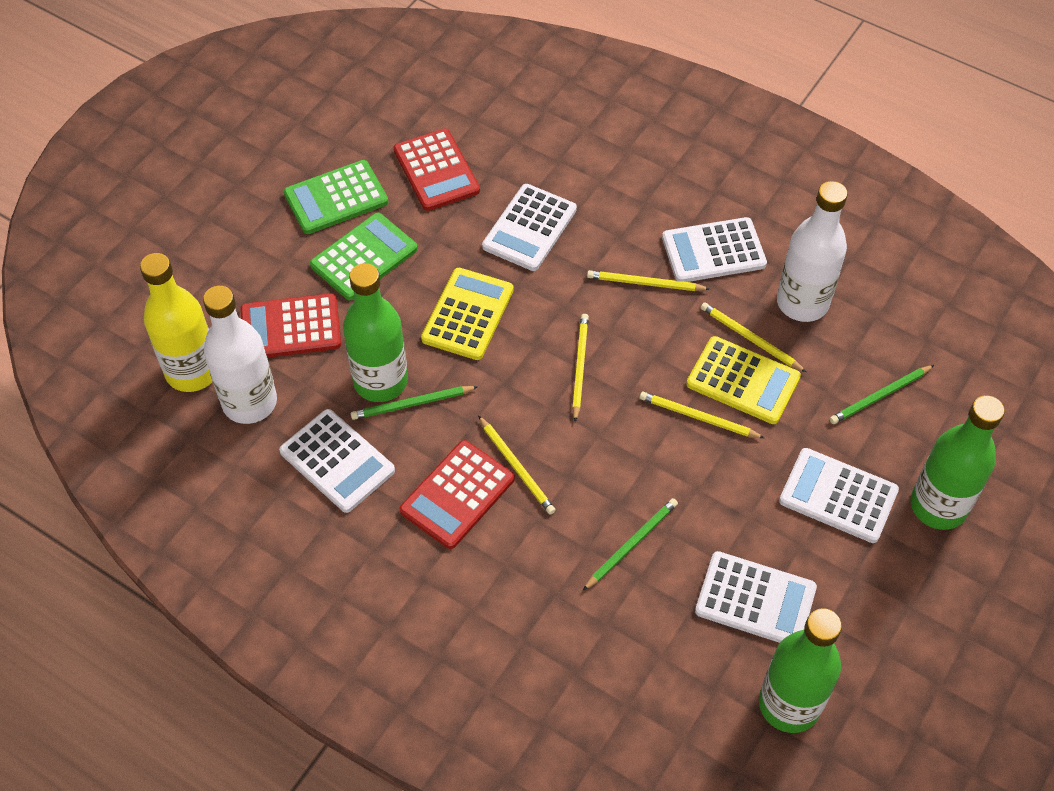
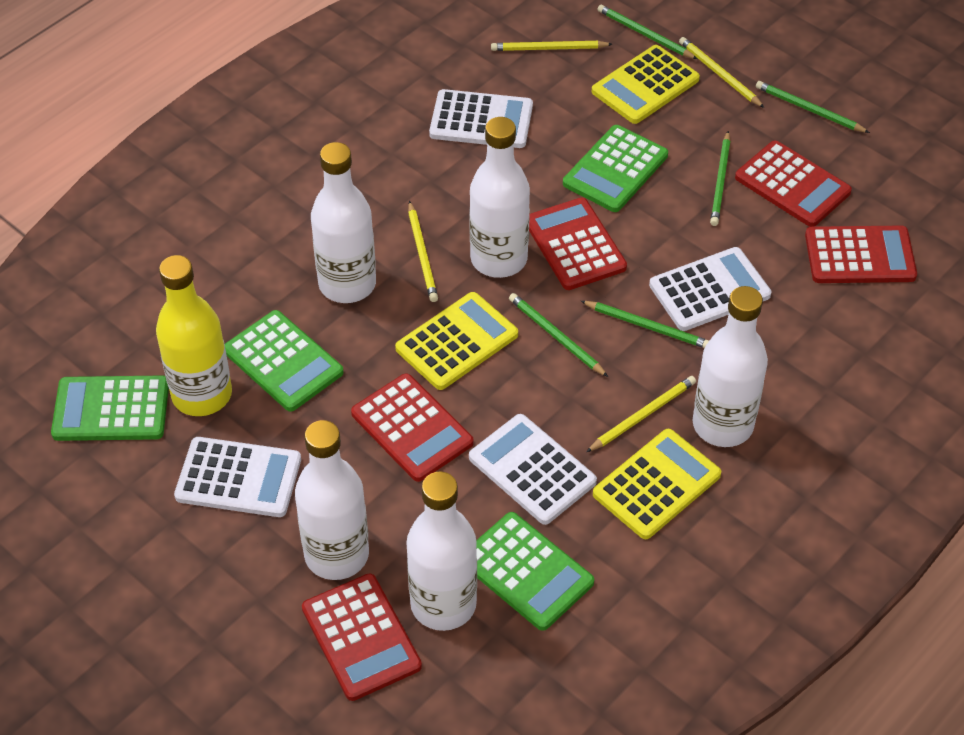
green bottle: [343,263,408,402] [759,608,842,733] [910,395,1005,530] = 3 -> none = 0
green calculator: [284,160,388,234] [310,213,418,300] = 2 -> [51,375,169,441] [225,310,344,412] [476,512,594,631] [563,125,668,212] = 4
green pencil: [351,386,478,420] [583,498,678,590] [830,365,934,424] = 3 -> [509,293,608,377] [581,301,709,348] [597,4,697,59] [710,131,731,226] [756,81,870,133] = 5
red calculator: [240,293,341,358] [393,129,480,211] [400,440,515,549] = 3 -> [302,574,422,701] [351,373,474,482] [529,197,627,290] [735,141,852,227] [805,226,917,283] = 5
white bottle: [203,286,277,424] [777,181,848,322] = 2 -> [295,420,369,580] [311,142,376,303] [407,472,477,631] [469,117,530,278] [693,286,768,447] = 5
white calculator: [279,409,395,513] [482,184,577,271] [662,217,767,282] [695,551,817,643] [779,448,899,543] = 5 -> [174,437,301,517] [429,89,533,148] [469,414,597,525] [649,247,771,331] = 4
yellow calculator: [421,268,514,360] [686,336,801,424] = 2 -> [395,292,518,390] [592,45,700,124] [593,429,721,539] = 3
yellow pencil: [478,415,556,514] [572,314,589,422] [587,270,710,291] [640,392,764,438] [701,302,806,372] = 5 -> [408,201,438,302] [491,41,612,51] [586,376,696,452] [679,37,764,108] = 4

